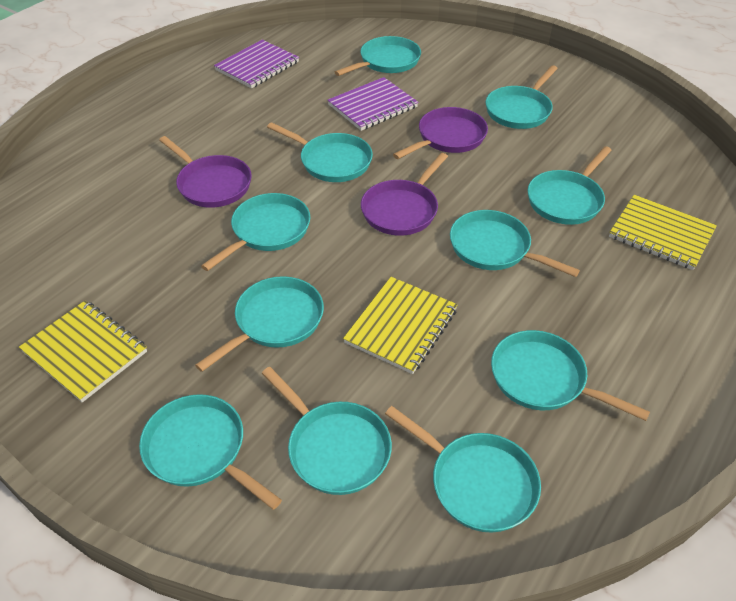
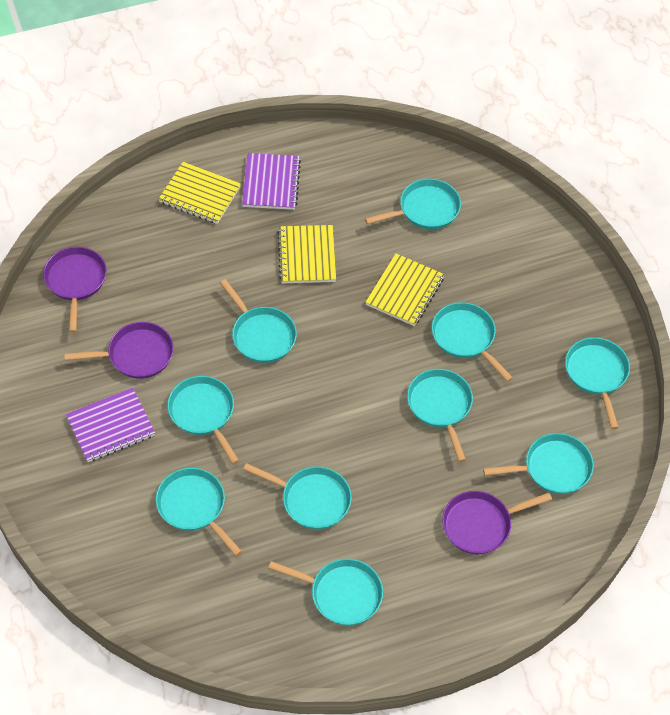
turquoise pan: [139,394,282,510] [195,276,324,372] [201,193,310,271] [262,367,392,495] [267,122,373,182] [335,36,421,76] [385,406,541,533] [450,210,580,277] [486,65,558,129] [491,330,650,421] [527,146,612,225] = 11 -> [156,468,242,556] [167,376,239,464] [220,279,297,363] [243,463,352,529] [268,559,383,625] [365,178,461,229] [407,369,473,462] [432,302,513,382] [483,433,594,494] [565,337,630,429] = 10

